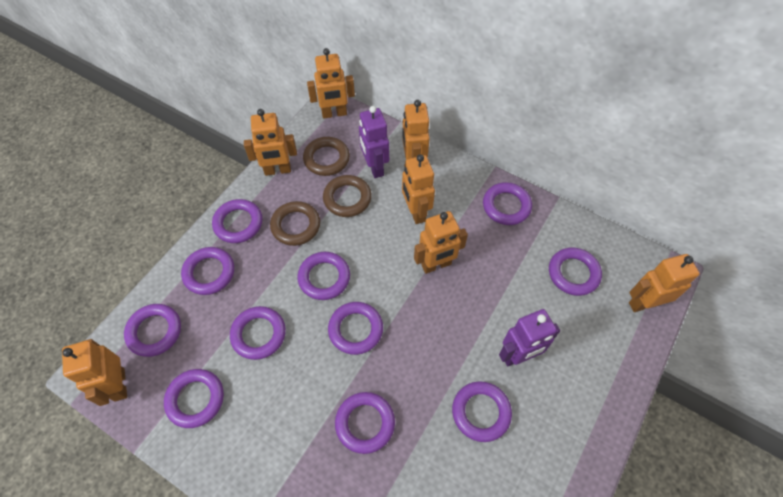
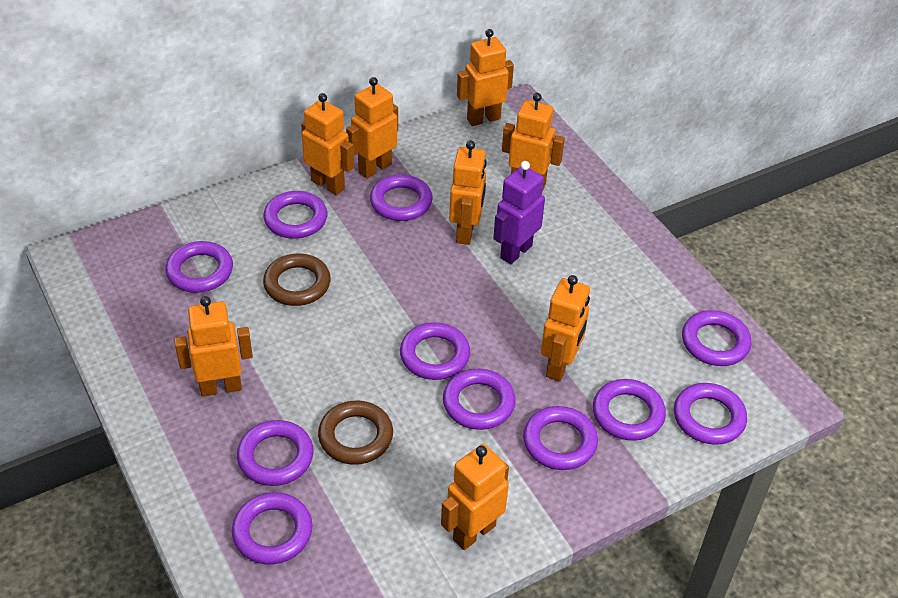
brown ring: [270,201,320,246] [303,137,350,176] [323,175,372,217] = 3 -> [263,254,331,306] [318,401,393,465] = 2
orange robot: [62,339,127,406] [244,109,297,176] [307,48,355,119] [402,100,430,160] [402,154,435,224] [414,211,468,274] [629,254,700,312] = 7 -> [174,296,253,397] [301,93,354,195] [346,77,398,179] [441,444,509,550] [449,141,487,245] [457,29,514,126] [502,93,565,191] [541,275,590,382] = 8
purple robot: [359,106,389,178] [499,309,560,366] = 2 -> [493,161,545,264] = 1

